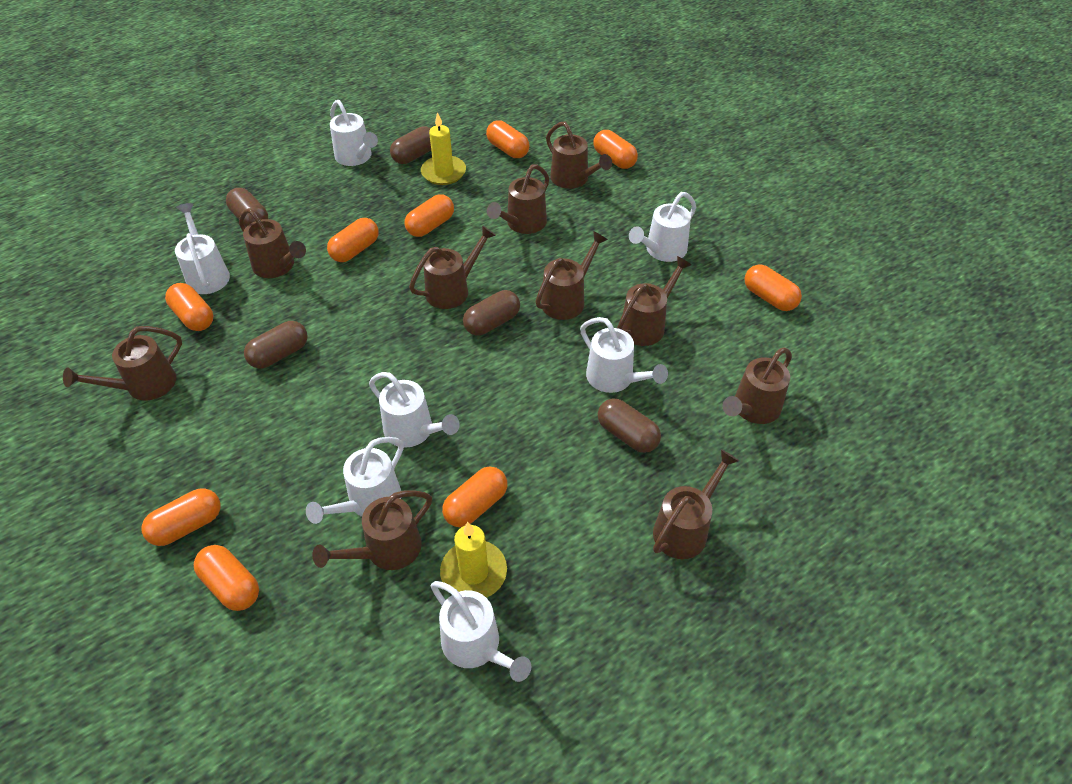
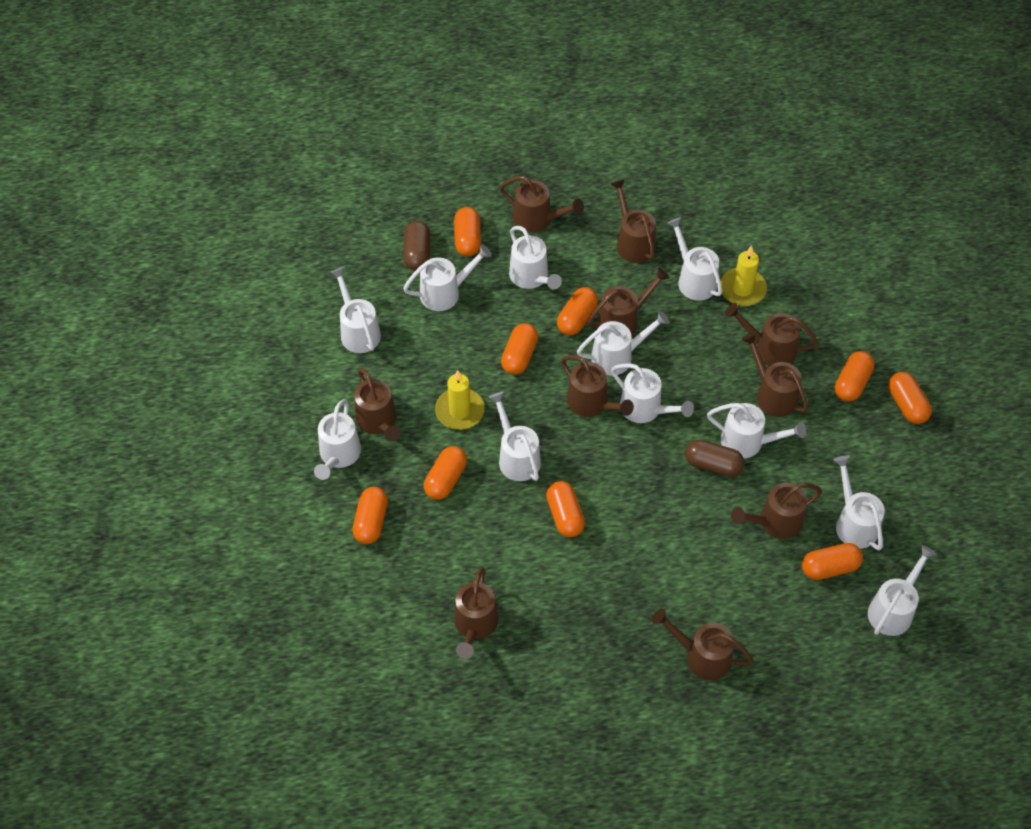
brown capsule: [226,188,268,227] [244,321,308,369] [390,126,431,164] [463,290,520,335] [598,398,661,453] = 5 -> [403,221,430,271] [685,440,745,477] = 2
white watering can: [175,203,230,294] [306,437,404,524] [330,100,378,166] [369,372,460,448] [431,581,531,682] [580,317,668,393] [629,192,696,262] = 7 -> [314,399,361,480] [330,267,381,353] [403,244,492,311] [488,392,541,481] [509,226,562,289] [577,311,669,376] [611,363,694,423] [667,217,722,301] [707,403,806,458] [833,455,885,551] [868,545,936,636] = 11

